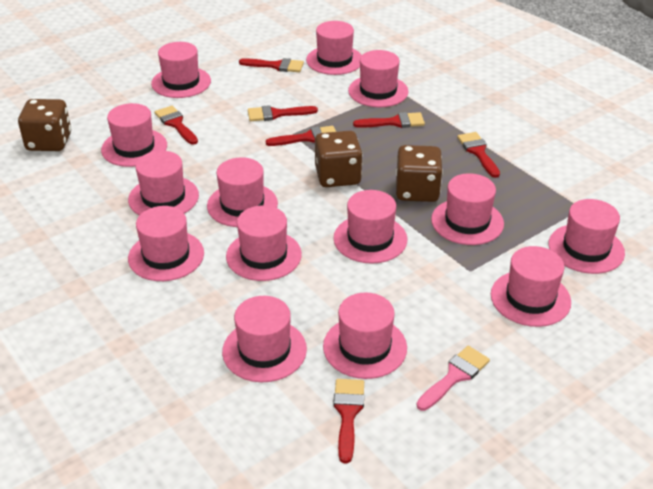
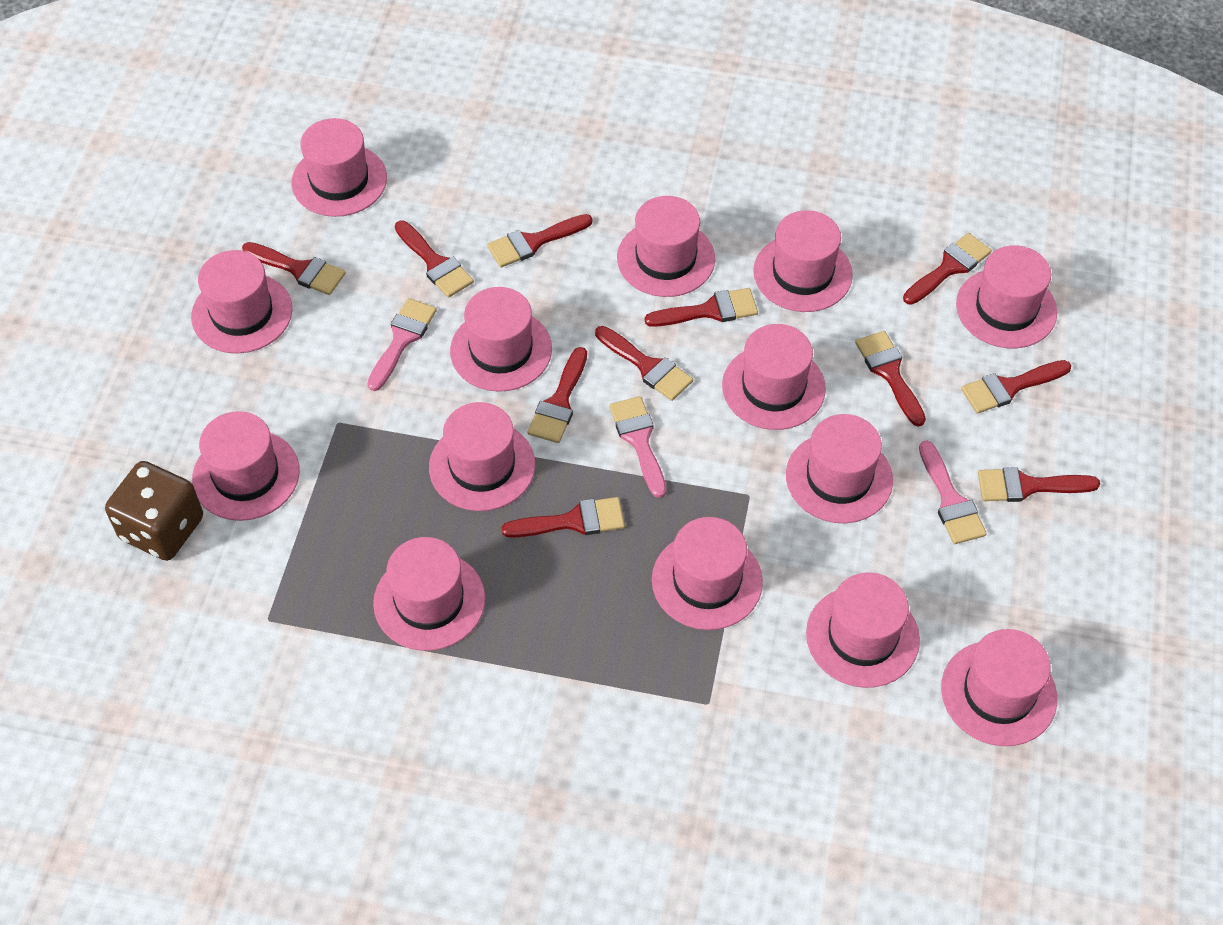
brown dice: [18,99,71,151] [315,131,363,187] [396,145,443,202] = 3 -> [105,461,203,561] = 1
pink brush: [417,346,490,411] = 1 -> [367,298,437,391] [609,396,666,498] [919,440,987,544] = 3
red brush: [155,106,198,145] [239,58,304,72] [248,105,318,121] [266,126,336,146] [333,379,364,463] [353,112,425,128] [457,132,500,178] = 7 -> [242,242,346,295] [395,221,474,298] [487,214,593,267] [502,497,625,538] [528,347,587,443] [595,326,693,401] [645,288,758,327] [855,331,926,427] [903,233,992,305] [961,360,1071,414] [978,467,1100,502] = 11

